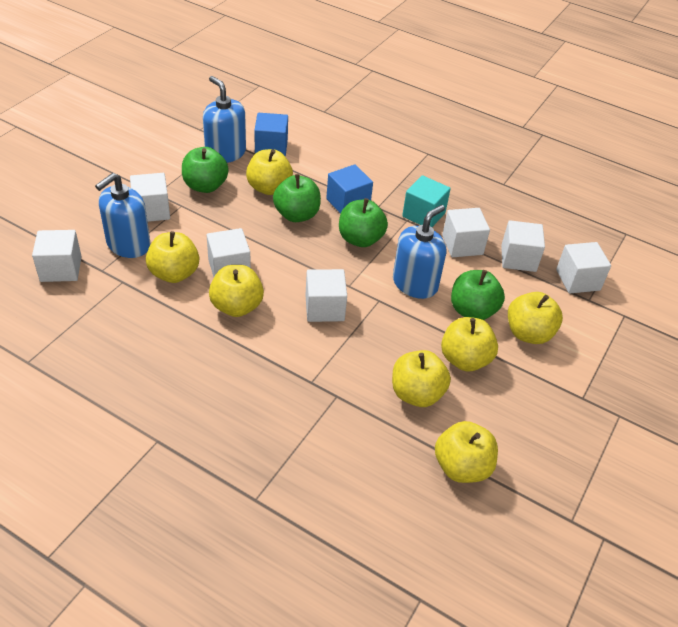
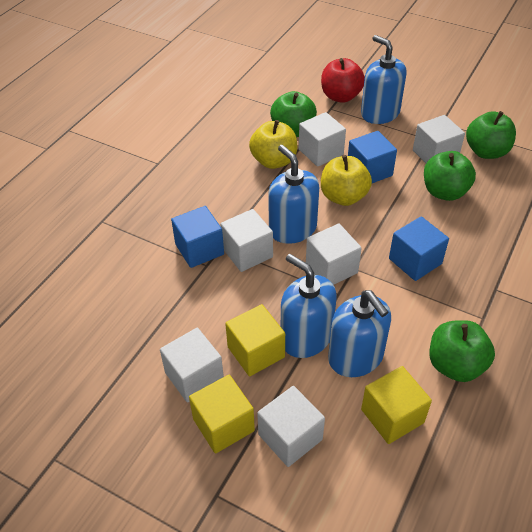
blue cube: [254,113,288,157] [326,164,373,214] = 2 -> [171,206,224,268] [348,131,397,183] [389,216,449,281] = 3
blue soap dispenser: [95,173,150,258] [203,76,246,163] [393,205,446,299] = 3 -> [268,145,319,244] [281,254,337,358] [328,290,391,377] [361,35,407,124] = 4
red apple: none = 0 -> [321,58,365,103] = 1
turquoise cube: [402,175,451,227] = 1 -> none = 0
white cube: [32,230,82,282] [130,173,170,222] [207,228,251,277] [305,269,347,322] [442,208,490,257] [501,220,545,272] [556,242,611,293] = 7 -> [160,328,224,402] [220,209,273,272] [257,386,325,467] [299,112,346,167] [306,224,362,285] [413,115,465,163] = 6
yellow apple: [146,231,199,283] [209,265,264,317] [246,149,293,195] [392,350,451,407] [435,421,498,483] [441,317,498,371] [508,292,563,344] = 7 -> [249,120,297,169] [321,155,372,206] = 2
yellow cube: none = 0 -> [189,375,255,453] [225,304,285,376] [361,366,432,444] = 3

